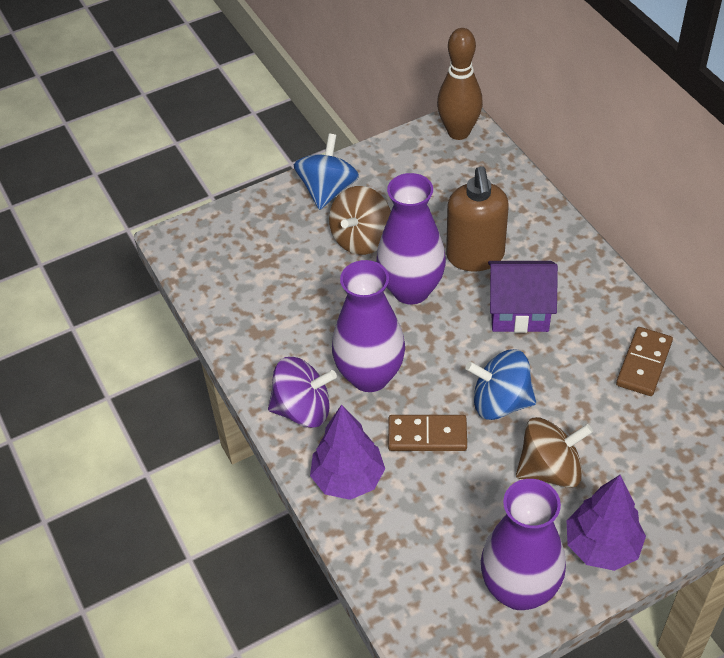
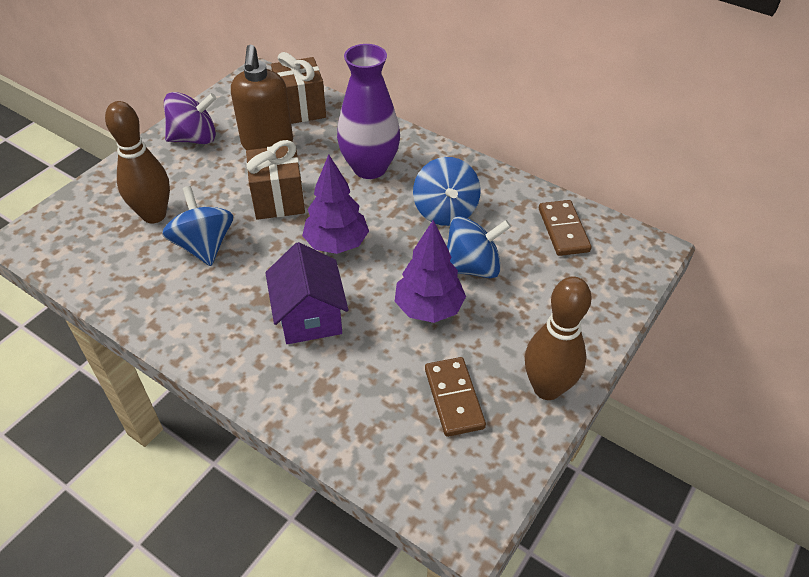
blue spinning top: [294,134,359,210] [466,349,536,420] = 2 -> [162,186,233,266] [413,157,481,226] [447,216,511,278] = 3
brown bowling pin: [437,28,483,140] = 1 -> [105,101,170,223] [525,276,592,400] = 2
brown gift: none = 0 -> [246,140,305,220] [271,52,326,124] = 2
brown spinning top: [329,186,391,255] [516,417,593,488] = 2 -> none = 0
purple vase: [332,260,405,392] [376,173,446,304] [481,479,566,610] = 3 -> [337,44,400,179] = 1

